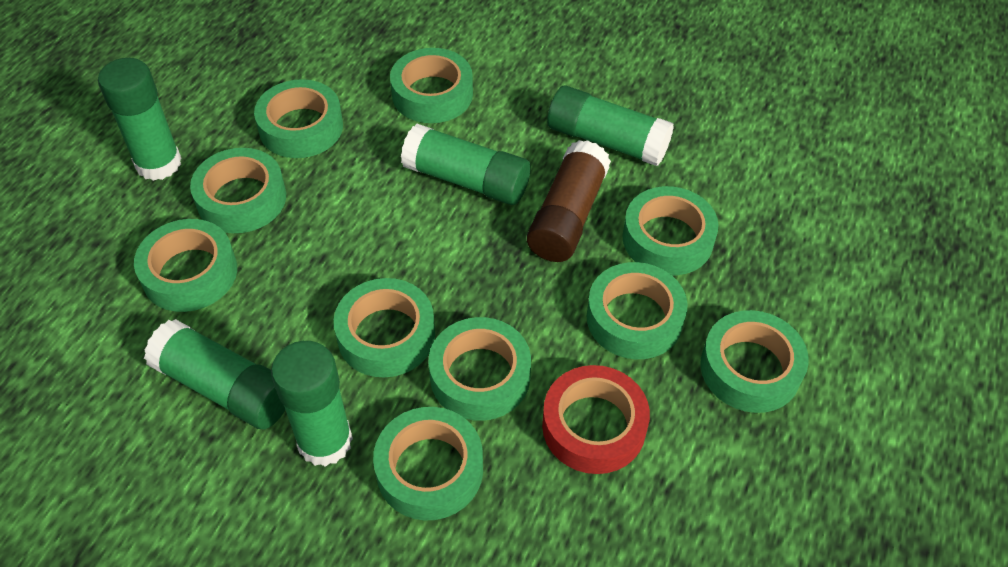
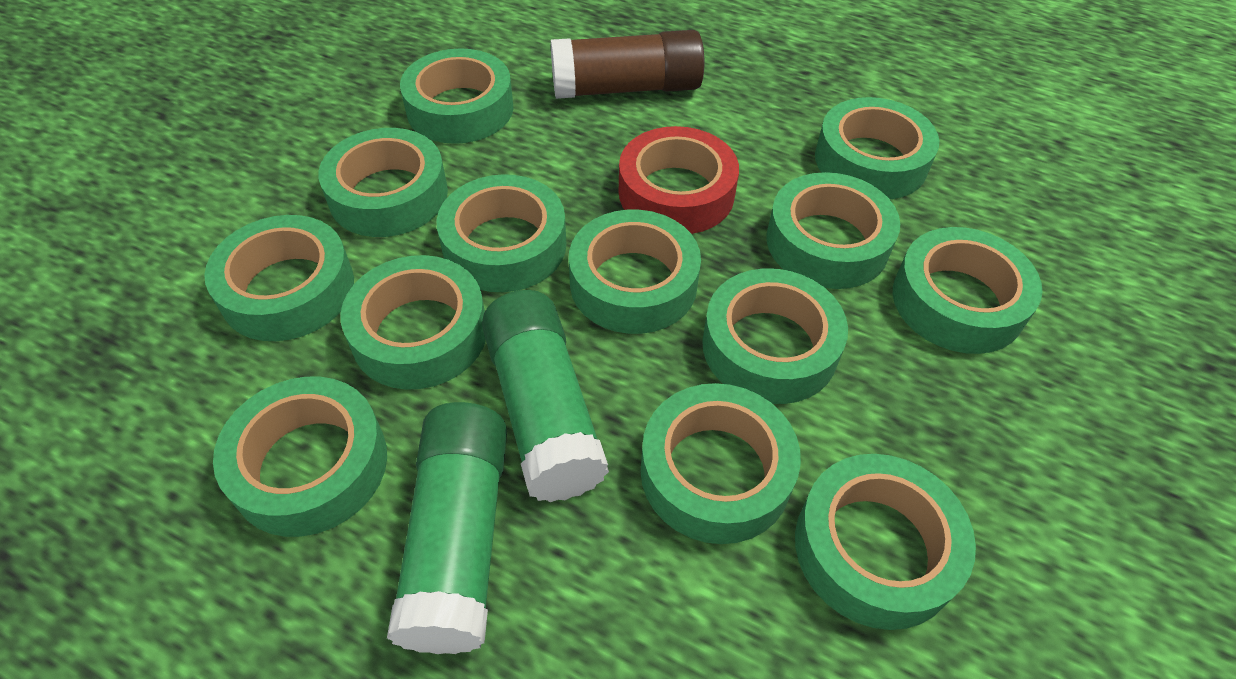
green glue stick: [98,58,181,181] [144,319,285,429] [271,341,353,467] [401,124,531,205] [547,85,674,166] = 5 -> [387,402,507,654] [482,290,609,502] = 2
green tape: [134,219,237,312] [190,148,286,233] [254,79,343,158] [334,278,435,377] [373,407,483,521] [390,48,473,123] [428,317,531,421] [587,262,688,359] [622,186,719,275] [700,310,809,413] = 10 -> [204,215,354,341] [213,377,387,537] [318,128,448,237] [340,255,486,390] [400,48,514,144] [437,174,566,292] [569,210,701,334] [641,383,801,544] [702,268,848,404] [766,172,900,289] [795,454,976,630] [815,97,940,199] [893,227,1042,354] = 13

